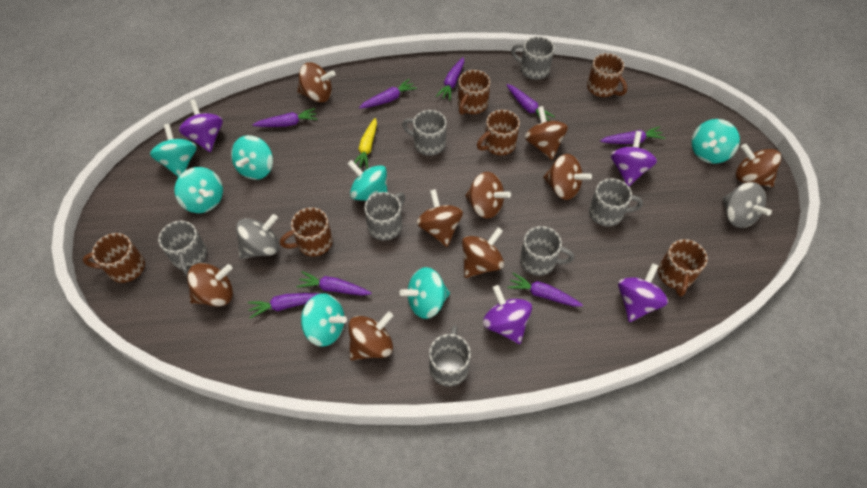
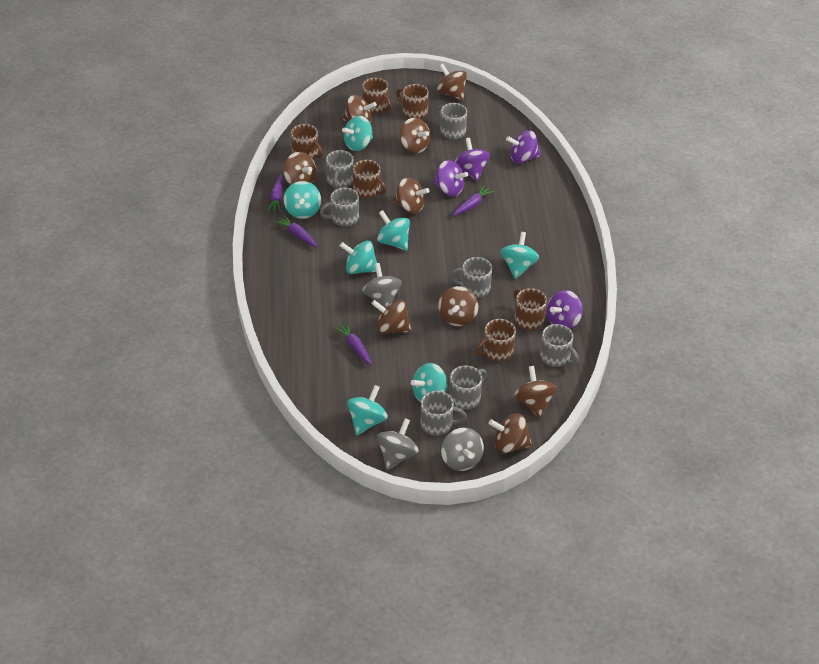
grey spinning top: [236,214,279,259] [723,182,772,228] = 2 -> [363,263,402,308] [377,418,418,470] [441,428,484,471] = 3
purple carrot: [248,293,320,319] [253,108,318,127] [296,271,372,296] [359,79,417,108] [436,57,464,101] [506,84,555,121] [507,273,583,306] [600,126,665,144] = 8 -> [267,174,283,212] [274,215,318,247] [334,322,372,365] [453,185,495,216] = 4
yellow carrot: [354,118,377,169] = 1 -> none = 0

